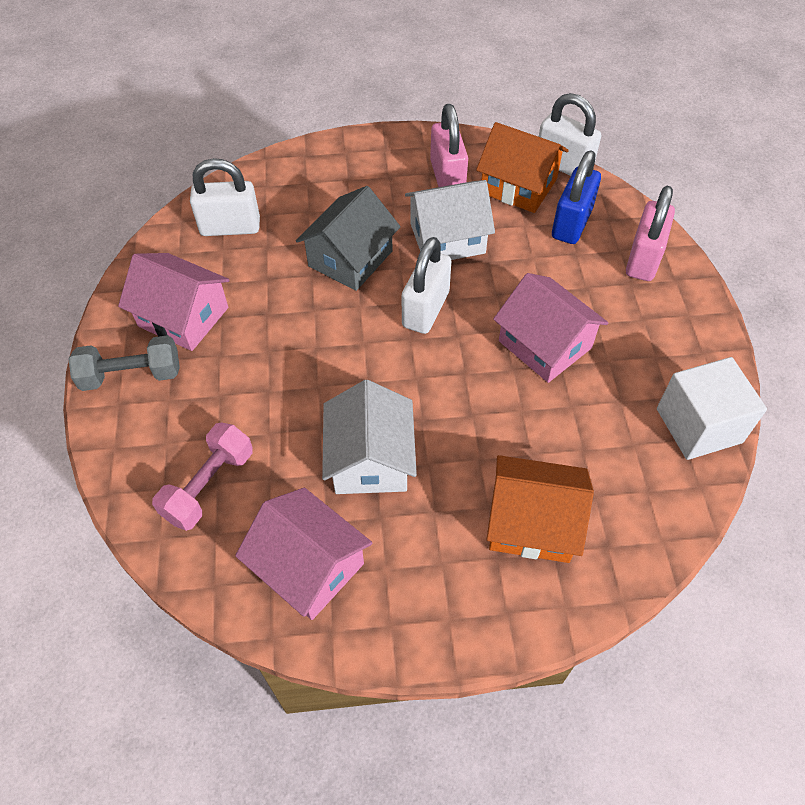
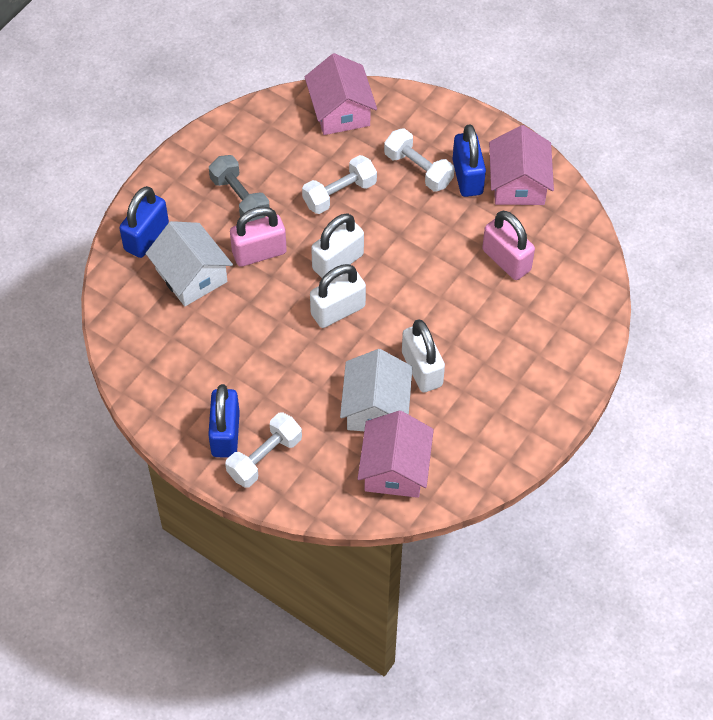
blue padlock: [552,150,601,244] = 1 -> [119,186,169,258] [208,384,240,458] [452,124,486,197] = 3
grey house: [296,186,401,291] = 1 -> none = 0
orange house: [476,122,569,213] [487,455,594,563] = 2 -> none = 0
pink dumbbell: [152,422,253,531] = 1 -> none = 0
white cube: [657,357,767,460] = 1 -> none = 0
white dumbbell: none = 0 -> [225,413,302,488] [302,155,377,214] [384,128,454,192] = 3

